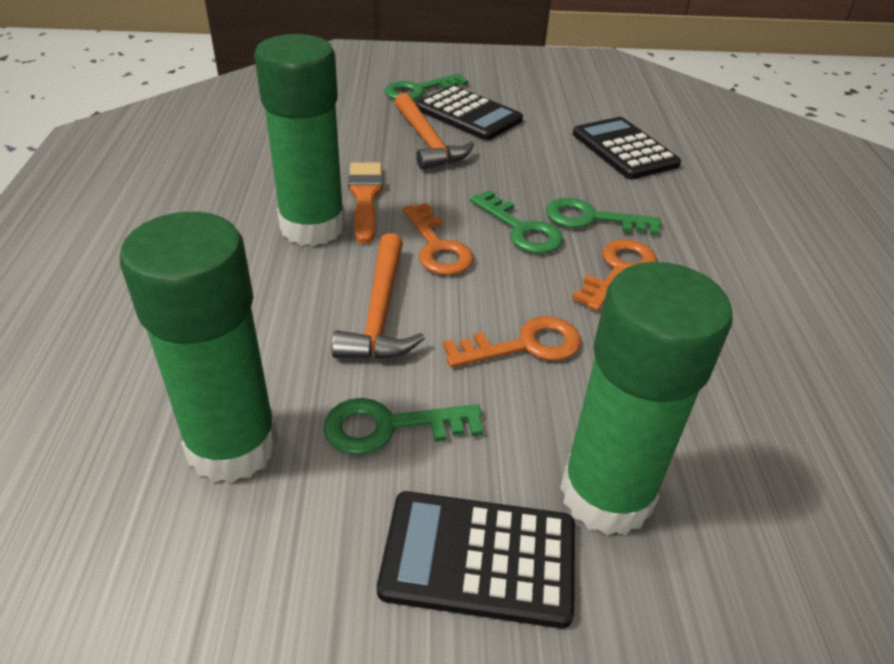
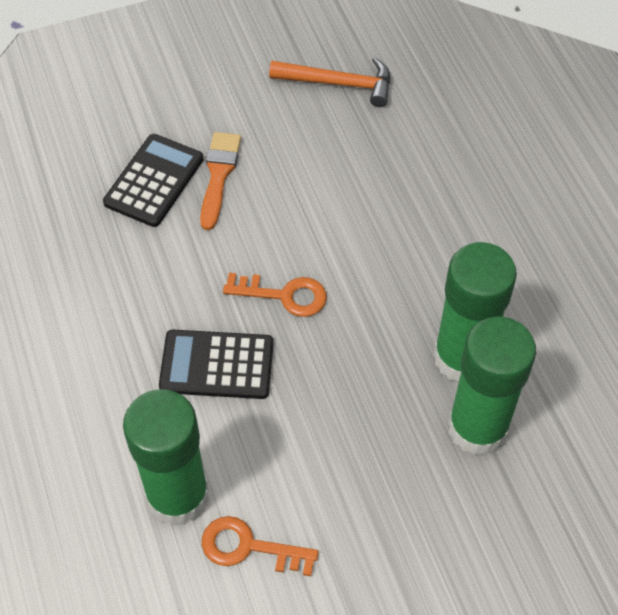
black calculator: [377,491,575,629] [416,85,523,140] [573,117,681,179] = 3 -> [103,134,204,227] [159,330,274,399] = 2
green key: [323,398,483,455] [385,73,468,100] [470,190,563,254] [546,198,661,235] = 4 -> none = 0
orange hammer: [332,233,425,359] [394,93,474,170] = 2 -> [269,57,390,107] = 1
orange key: [403,203,474,275] [443,316,581,368] [572,239,657,311] = 3 -> [202,516,319,576] [223,273,327,317] = 2

